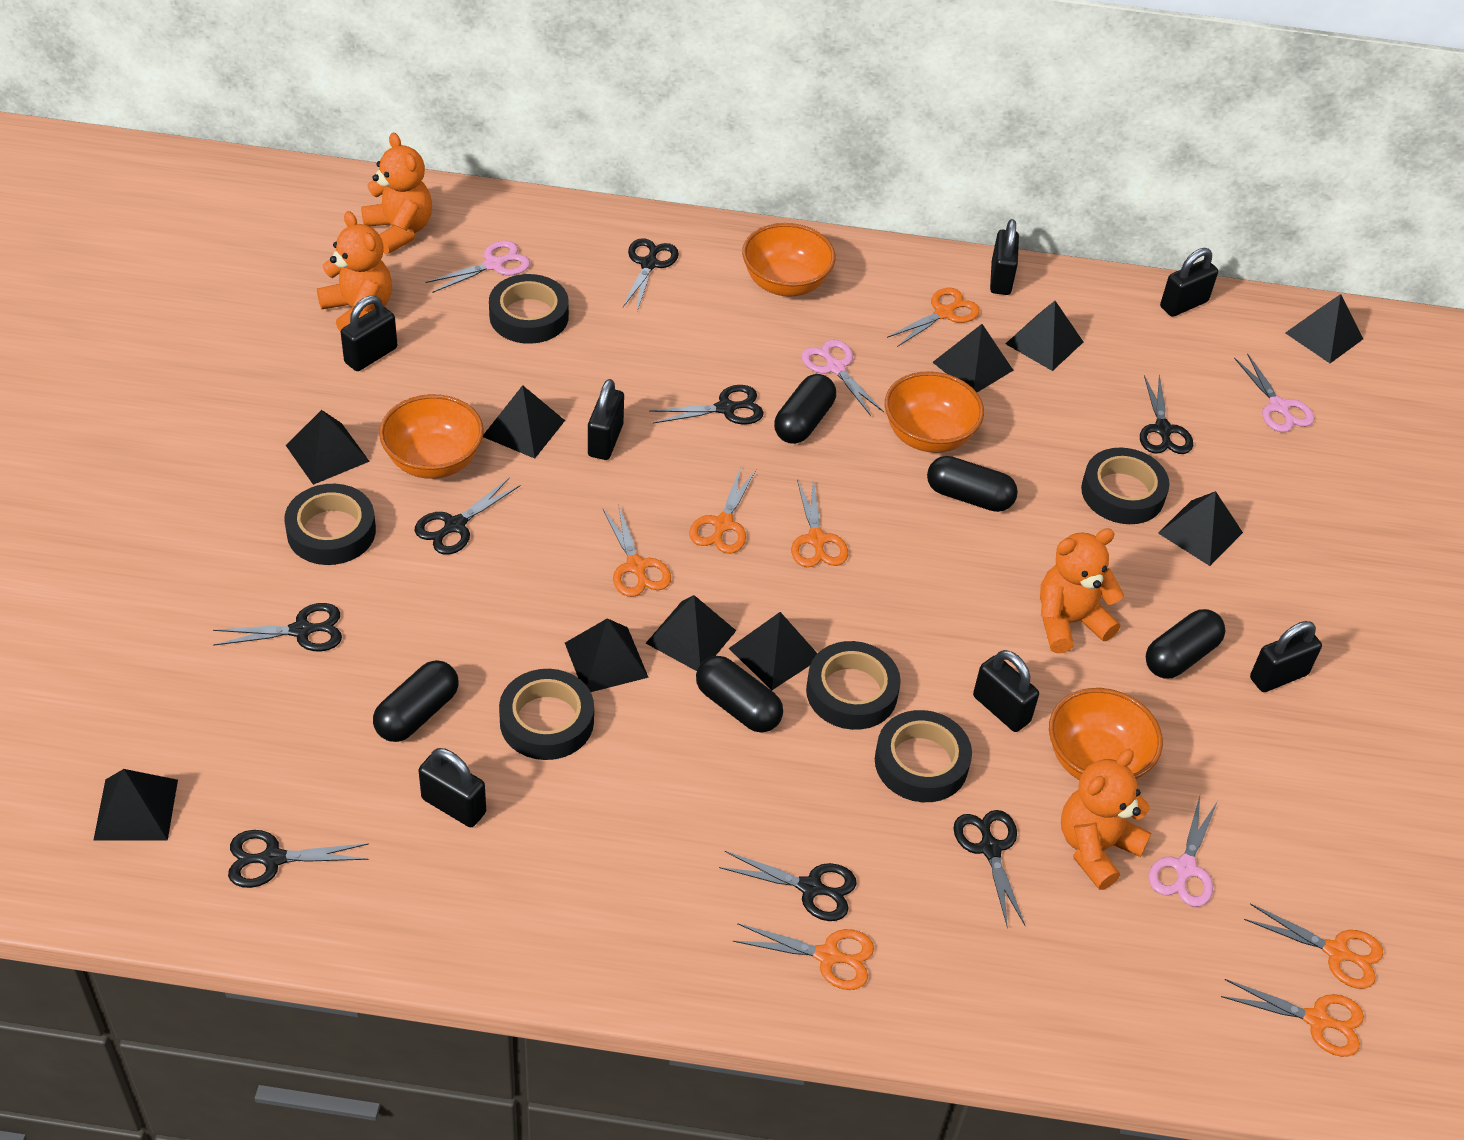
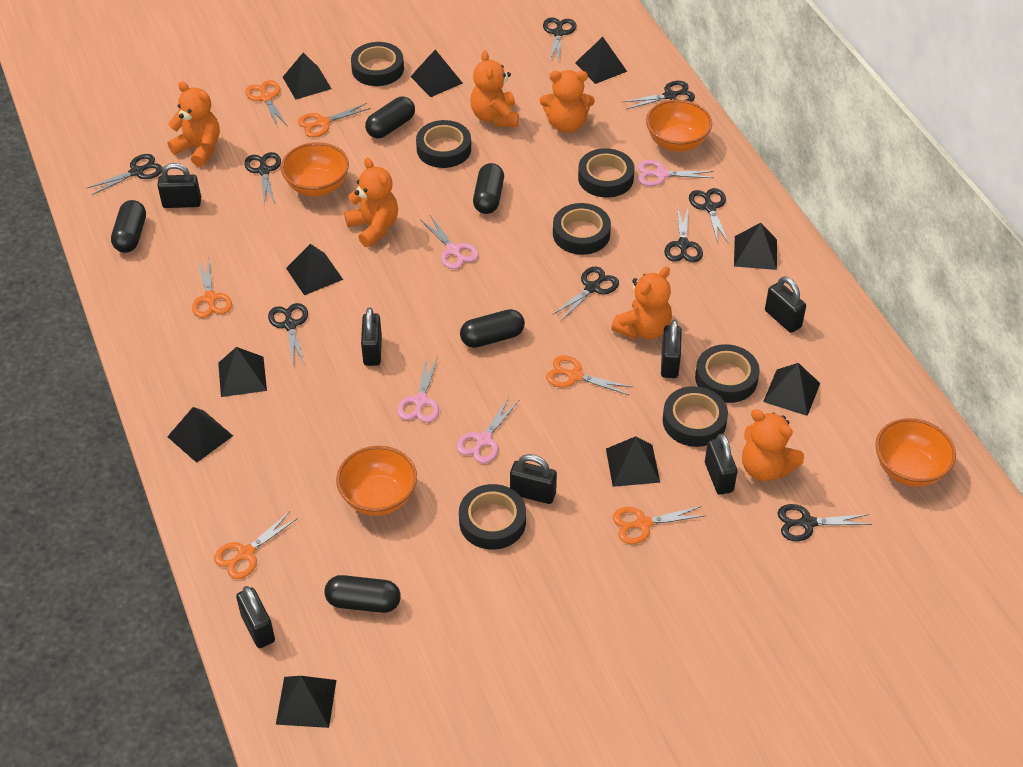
black scissors: [213,603,342,651] [228,830,369,888] [415,478,521,555] [623,238,679,311] [649,385,764,424] [719,851,857,921] [953,810,1025,928] [1140,375,1193,454] = 8 -> [86,154,163,195] [244,152,281,204] [268,303,308,365] [543,17,576,62] [552,267,619,321] [623,81,695,109] [664,206,703,262] [689,188,729,244] [778,504,872,541] = 9
black tape: [284,484,376,565] [489,274,569,344] [499,669,594,760] [806,641,901,730] [875,710,972,802] [1081,447,1170,524] = 6 -> [351,42,404,86] [416,120,471,168] [459,484,526,550] [553,203,611,255] [578,148,634,198] [663,386,728,447] [695,344,760,403] = 7
orange scissors: [603,504,671,597] [689,467,756,554] [733,923,874,990] [791,479,848,567] [887,288,980,347] [1221,979,1364,1057] [1244,903,1383,989] = 7 -> [192,258,232,318] [214,511,299,579] [245,80,287,129] [298,103,371,137] [546,355,633,395] [613,506,706,544] = 6
orange teddy bear: [317,211,392,332] [361,133,432,254] [1040,528,1124,653] [1061,749,1151,890] = 4 -> [168,81,220,167] [344,158,398,247] [471,51,519,127] [540,70,595,133] [611,266,672,339] [742,409,804,481] = 6

